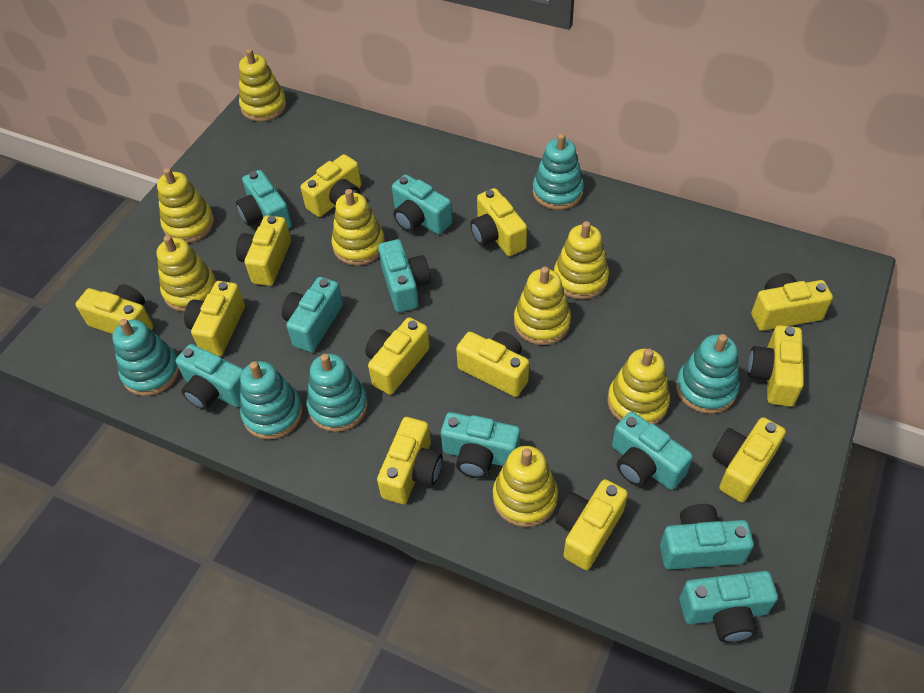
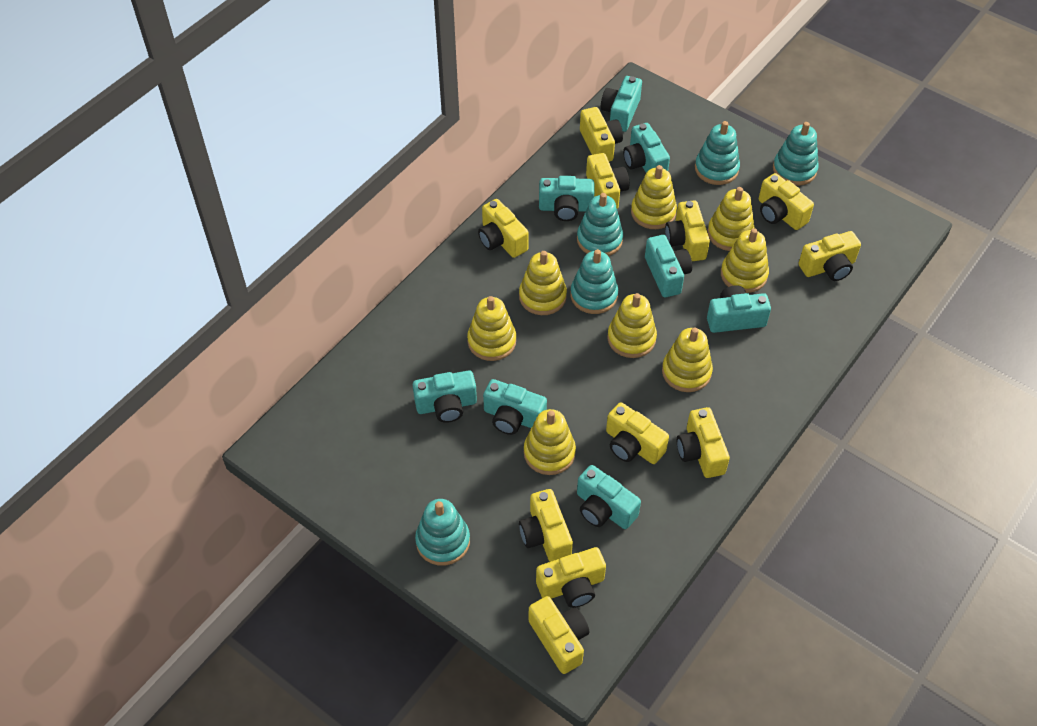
turquoise camera: [176,344,244,410] [236,170,292,229] [282,277,343,352] [378,239,431,312] [392,174,452,234] [441,412,520,478] [612,411,693,490] [660,504,754,570] [679,571,778,643] = 9 -> [413,370,477,423] [483,379,547,435] [539,176,595,221] [577,465,641,529] [601,76,642,132] [623,123,670,173] [645,235,692,297] [707,285,771,333] = 8
yellow camera: [76,284,153,334] [184,281,245,356] [236,215,291,286] [301,154,361,217] [365,317,430,395] [377,417,443,504] [456,332,529,397] [470,188,527,256] [555,479,628,570] [712,417,786,502] [748,325,804,407] [751,273,833,331] = 12 -> [478,199,529,258] [519,489,573,562] [528,596,590,674] [536,547,606,608] [580,107,623,162] [586,153,629,209] [606,402,669,464] [665,200,710,261] [677,407,730,478] [759,173,814,230] [799,231,861,281] = 11

